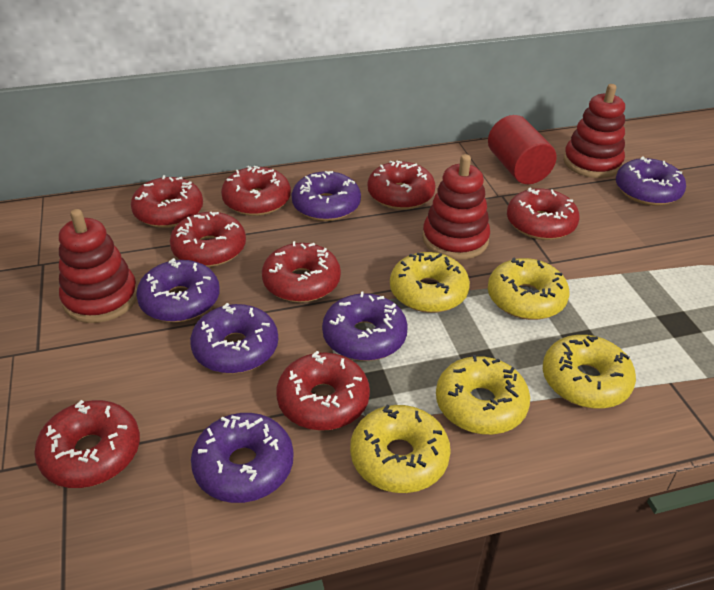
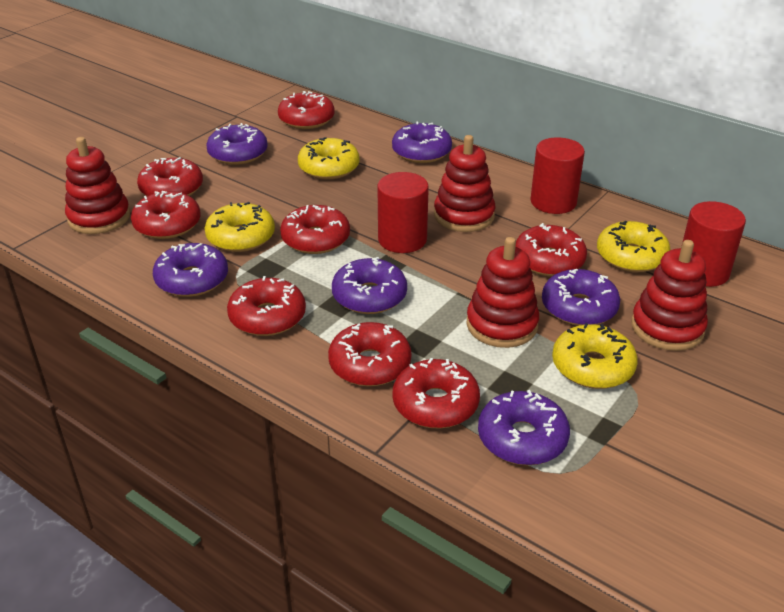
red cylinder: [488,115,556,184] = 1 -> [377,172,429,253] [531,137,585,214] [681,201,746,287] = 3
red stacking toy: [59,209,137,323] [422,154,490,260] [563,84,625,178] = 3 -> [65,137,130,234] [434,135,496,232] [467,237,539,348] [631,240,708,351] = 4
yellow donut: [350,405,451,493] [390,252,470,313] [436,355,530,435] [488,257,569,320] [543,335,636,409] = 5 -> [205,202,275,252] [298,137,360,180] [552,323,638,389] [597,221,671,272] = 4

